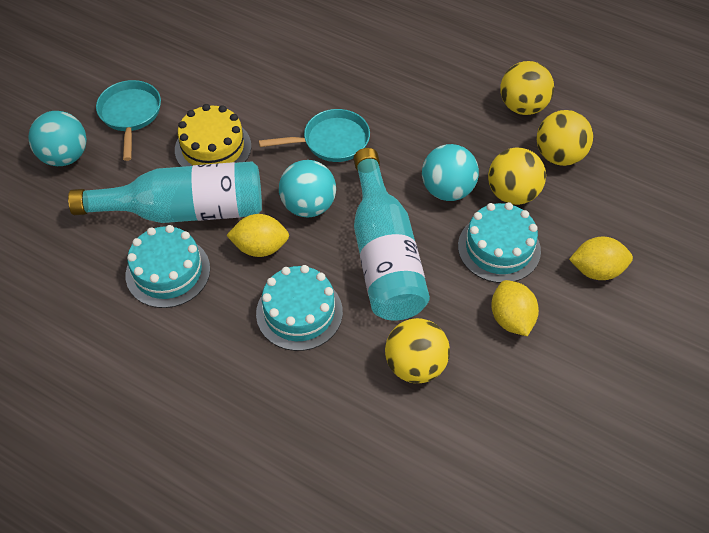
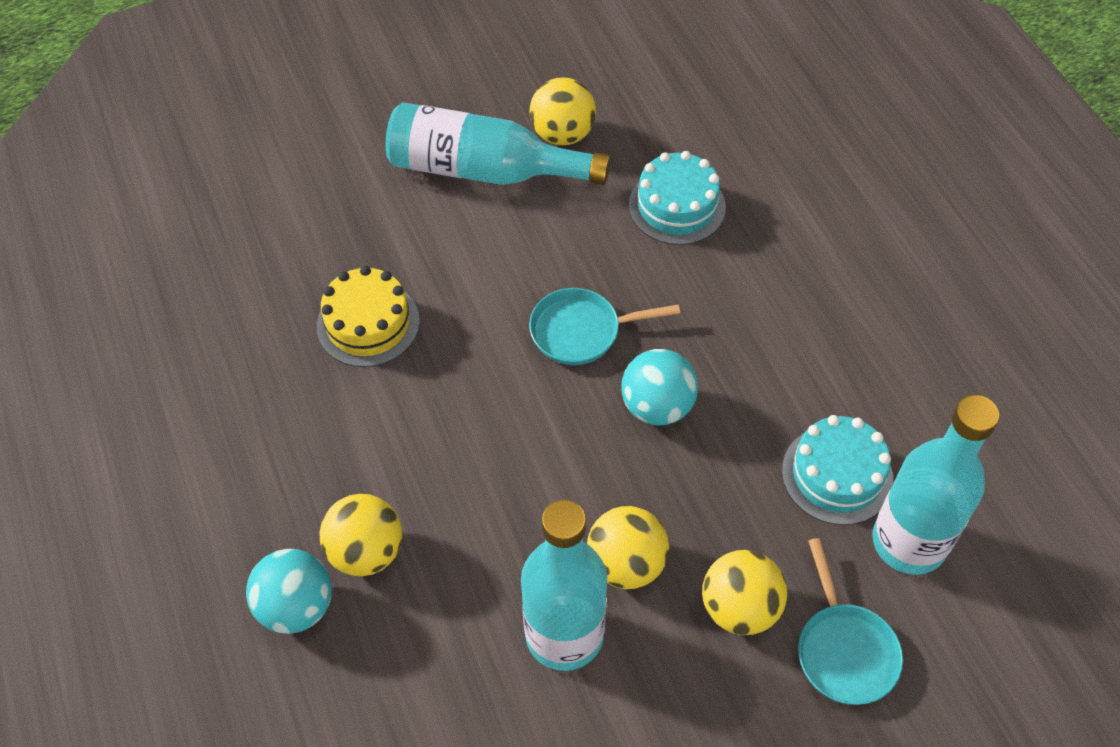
turquoise ball: [28,111,87,166] [279,160,336,217] [422,144,479,201] = 3 -> [246,549,332,634] [621,349,698,425] = 2
turquoise bottle: [68,161,262,223] [354,148,430,321] = 2 -> [385,102,611,185] [521,500,607,671] [872,395,999,575] = 3
turquoise cake: [126,225,210,308] [256,265,343,351] [458,202,541,283] = 3 -> [629,151,726,245] [782,415,893,525] = 2
yellow lemon: [226,214,289,257] [491,280,539,336] [569,237,633,280] = 3 -> none = 0

